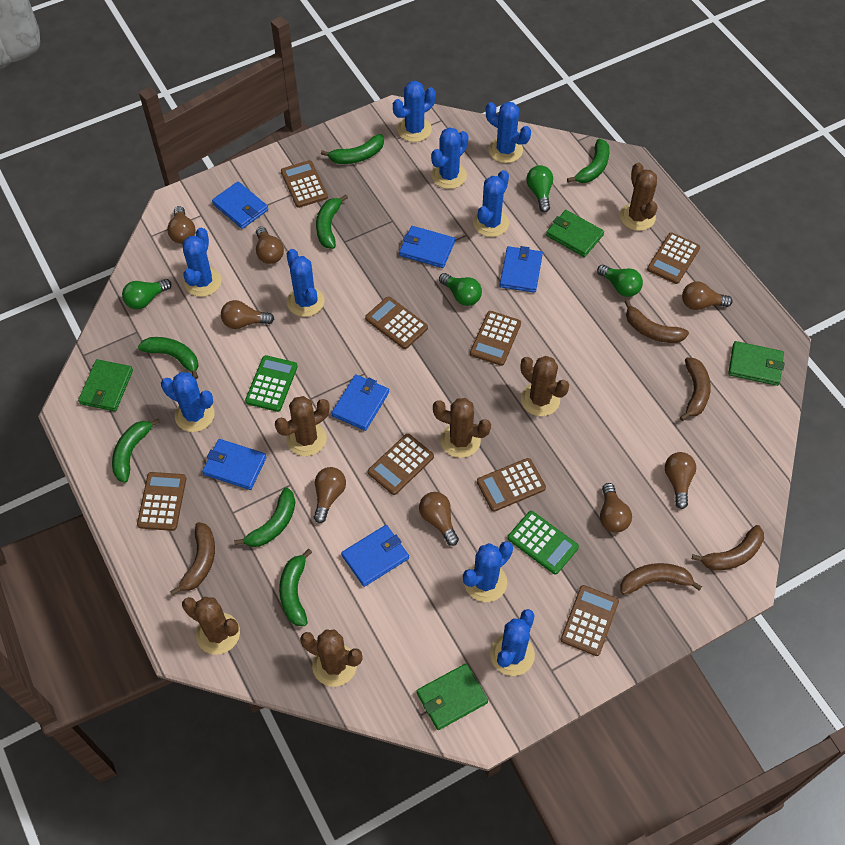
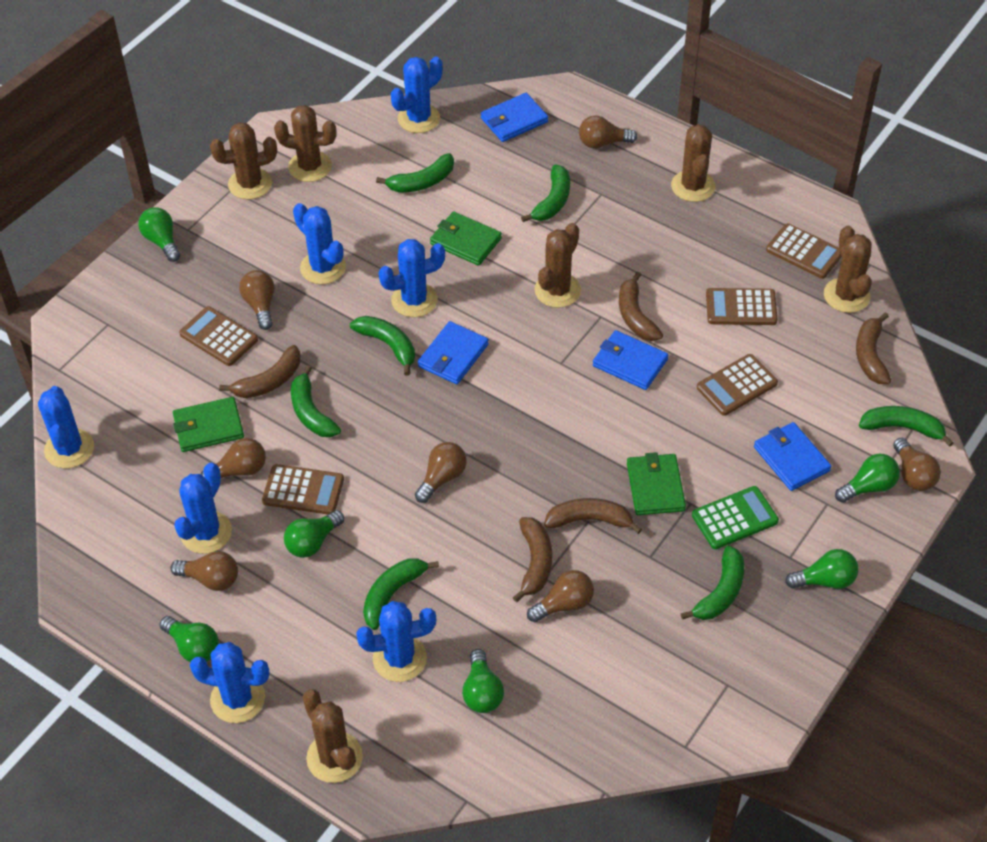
blue cactus: [161,372,215,432] [183,228,222,297] [286,249,325,317] [393,81,436,142] [431,127,469,189] [463,541,513,602] [473,170,509,237] [486,102,531,163] [490,609,535,676] = 9 -> [38,386,94,469] [174,463,232,554] [190,642,269,723] [293,203,346,284] [356,601,436,682] [378,239,445,317] [391,57,443,133] = 7
blue wallet: [202,439,267,490] [212,181,268,229] [332,374,389,431] [341,525,409,587] [399,226,455,268] [500,246,543,293] = 6 -> [418,321,489,384] [481,93,548,142] [593,330,668,390] [754,422,831,491] = 4
brown calculator: [137,472,186,531] [281,160,328,208] [365,296,428,349] [368,434,434,495] [470,311,521,366] [477,458,546,512] [560,585,619,656] [647,232,700,284] = 8 -> [179,306,258,366] [262,464,344,514] [697,354,778,416] [706,288,778,325] [766,223,842,279] = 5
brown light bulb: [167,206,196,244] [221,300,274,329] [256,226,284,264] [314,467,346,523] [419,492,459,546] [600,483,632,533] [665,452,696,509] [682,281,733,310] = 8 -> [170,551,238,591] [201,438,266,478] [239,270,274,330] [415,442,466,503] [527,570,594,622] [579,115,637,148] [893,438,941,491] = 7
green calculator: [245,355,298,412] [508,511,579,575] = 2 -> [692,486,779,549] = 1
green light bulb: [122,279,172,309] [439,273,482,306] [526,165,553,212] [597,264,643,297] = 4 -> [138,207,180,262] [160,616,219,662] [284,510,344,558] [462,649,504,713] [785,549,859,589] [835,454,900,503] = 6
green wallet: [78,359,133,411] [416,663,488,730] [546,210,604,257] [728,341,784,386] = 4 -> [173,397,244,452] [430,211,502,266] [627,452,686,515] = 3

